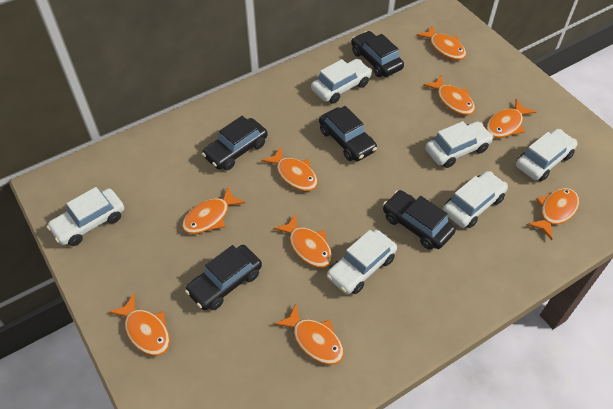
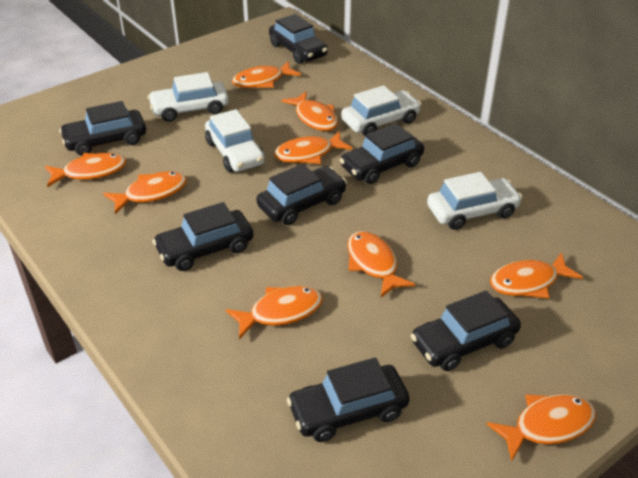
black car: [185,245,262,310] [202,116,268,170] [319,106,377,161] [351,31,404,77] [383,190,456,250] = 5 -> [59,101,146,156] [153,202,254,271] [256,164,347,225] [269,14,328,64] [287,357,410,442] [340,123,424,184] [411,290,521,371] = 7
white car: [47,187,124,246] [311,59,372,104] [327,230,397,294] [425,121,493,168] [443,171,508,228] [516,129,577,181] = 6 -> [148,72,229,122] [205,109,265,172] [341,85,421,136] [427,172,522,230] = 4

